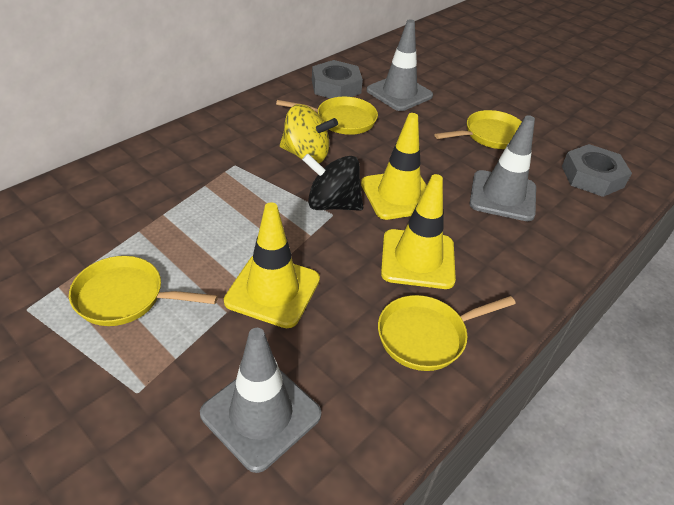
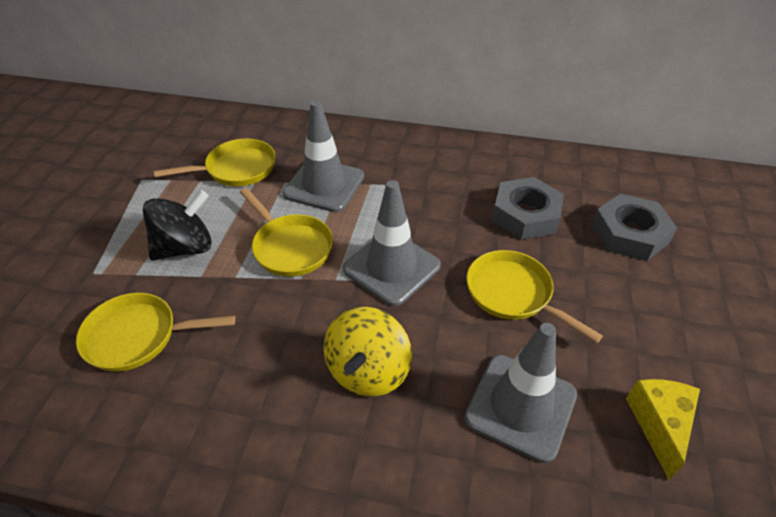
yellow cheese: none = 0 -> [626,379,700,480] = 1
yellow traffic cone: [224,202,320,328] [361,113,427,220] [381,174,456,289] = 3 -> none = 0

